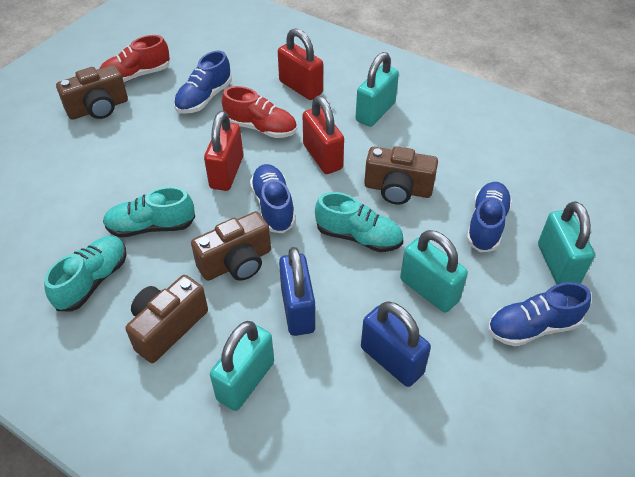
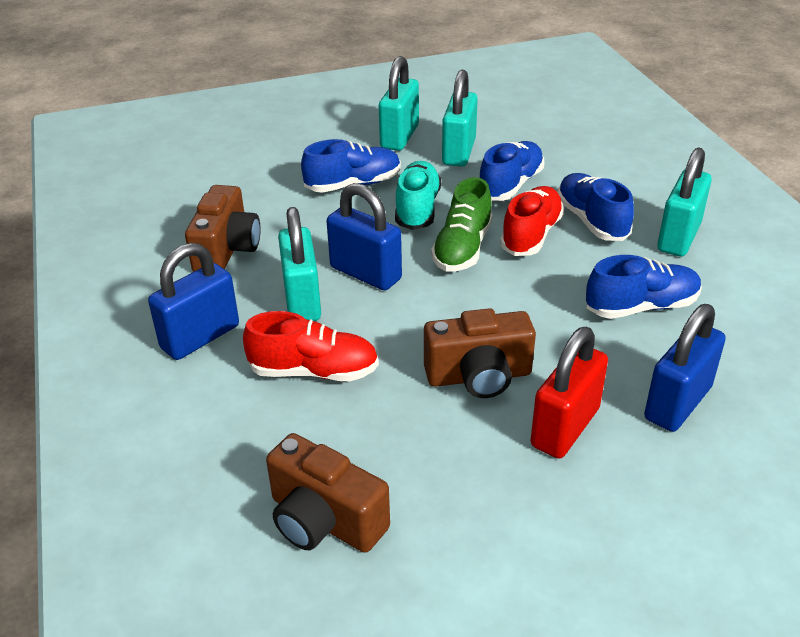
blue padlock: [279,247,315,336] [361,302,431,387] = 2 -> [148,243,239,360] [327,183,402,290] [644,304,726,432] = 3
brown camera: [56,65,128,120] [125,275,208,363] [191,211,271,281] [364,146,438,205] = 4 -> [185,185,261,272] [266,433,390,553] [424,308,536,398] = 3
green shoe: none = 0 -> [431,177,493,272] = 1
red padlock: [204,111,243,191] [278,28,323,100] [303,96,344,174] = 3 -> [531,327,608,458] = 1
turquoise shoe: [44,236,126,311] [103,187,195,238] [315,192,403,252] = 3 -> [395,161,441,230] = 1

